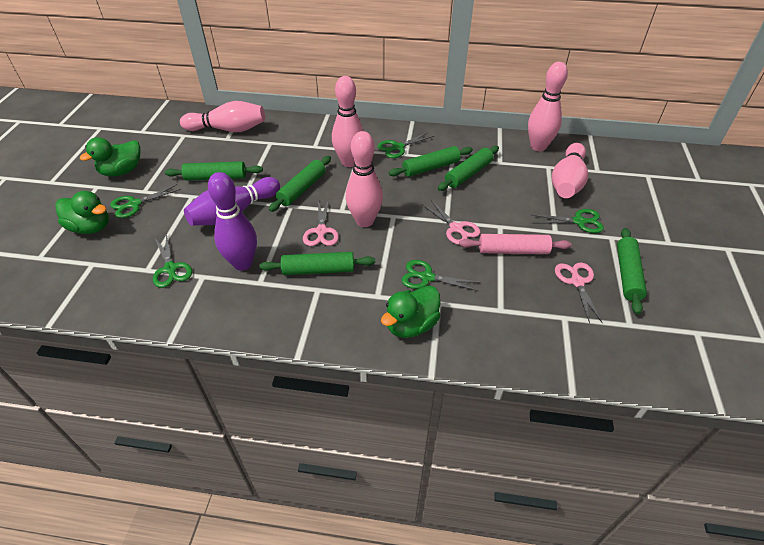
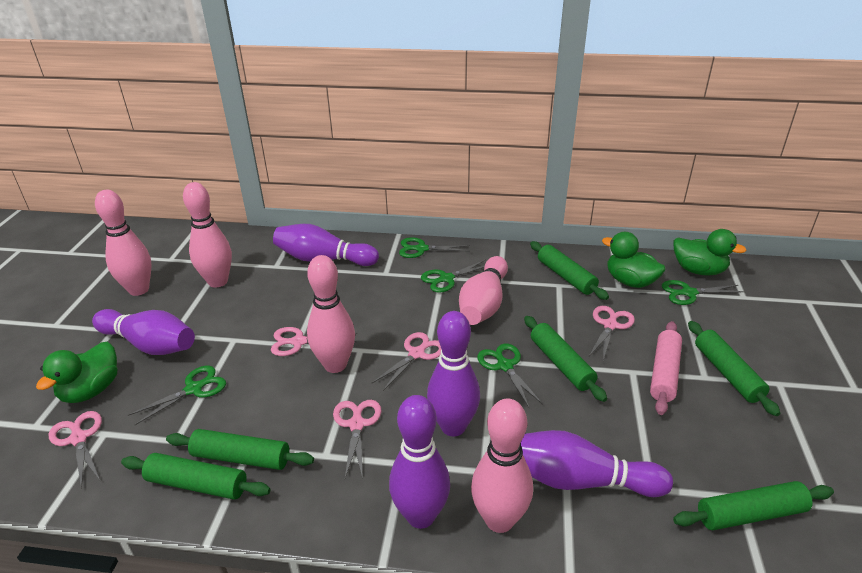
pink scissors: [303,199,339,246] [422,199,480,245] [555,262,603,324] = 3 -> [49,411,102,489] [271,327,357,356] [333,400,382,479] [372,332,441,391] [589,306,635,360] = 5
purple bowling pin: [184,177,280,226] [208,172,257,271] = 2 -> [92,309,195,355] [273,224,379,266] [389,395,450,529] [427,311,480,436] [521,430,673,497] = 5

